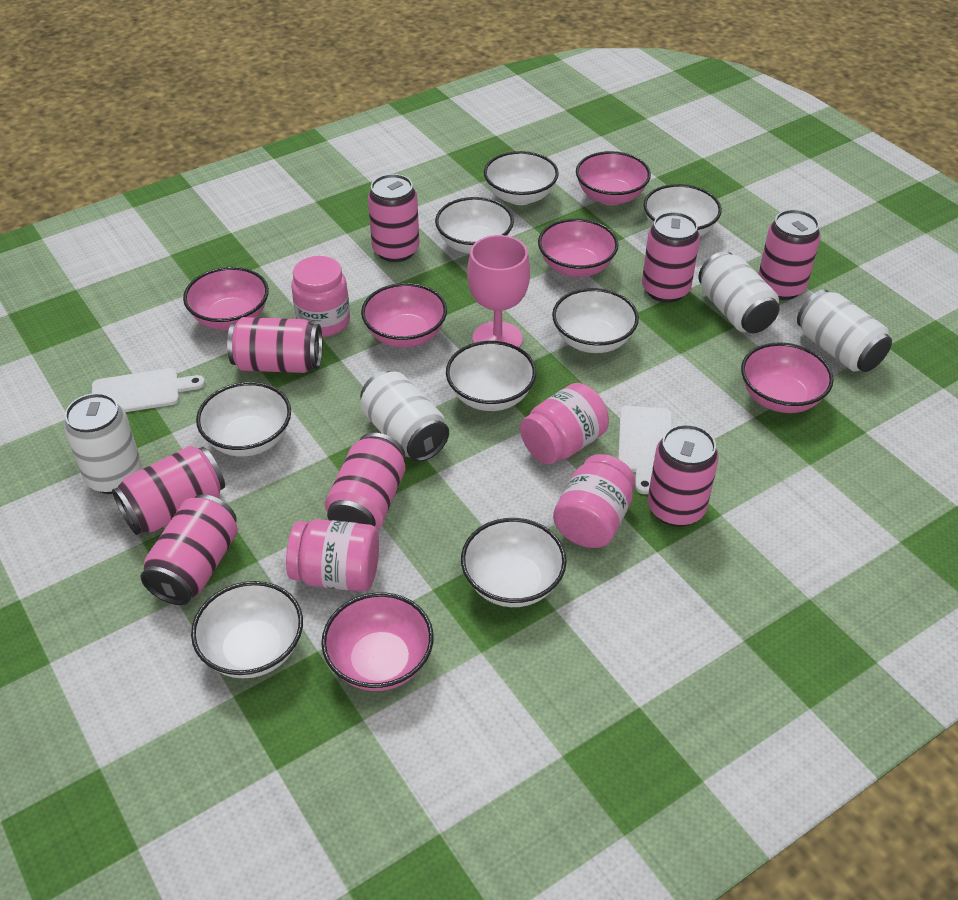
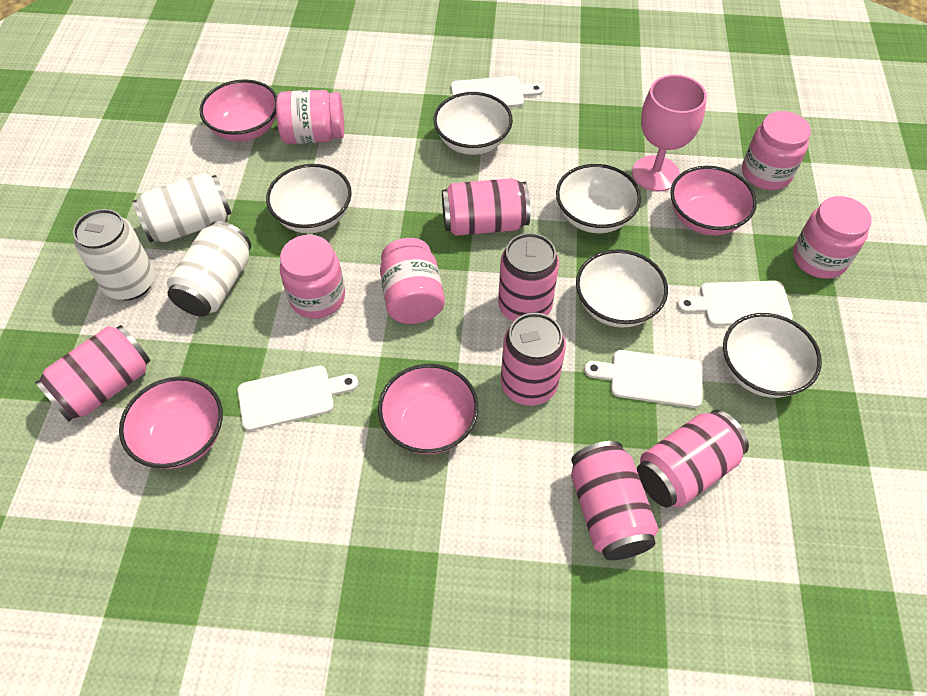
pink bowl: [183,267,269,330] [321,592,434,691] [361,283,447,348] [538,218,619,277] [576,151,651,205] [741,342,834,413] = 6 -> [119,377,223,469] [199,79,277,141] [378,364,479,454] [670,166,757,236] = 4
pink can: [112,446,225,535] [141,494,238,605] [227,317,322,373] [325,433,406,530] [368,174,419,262] [642,212,700,303] [648,424,719,527] [758,209,821,300] = 8 -> [35,325,150,421] [442,178,530,236] [498,233,559,322] [500,313,566,406] [571,441,658,560] [637,410,749,508] = 6
pink jar: [286,519,379,592] [291,256,350,337] [520,383,609,465] [553,454,635,548] = 4 -> [276,90,344,144] [280,235,345,319] [380,238,445,324] [742,111,811,190] [793,196,872,279] = 5
white bowl: [191,581,303,678] [196,382,291,457] [435,197,514,254] [446,341,536,411] [461,518,567,607] [484,151,559,205] [552,288,639,353] [643,184,722,236] = 8 -> [266,164,352,233] [433,92,513,155] [556,164,641,233] [576,249,668,328] [723,313,822,398] = 5
white can: [64,393,142,494] [360,371,449,462] [698,251,779,333] [797,289,892,372] = 4 -> [73,209,155,301] [132,173,231,243] [167,221,251,317] = 3
white cutting board: [92,368,205,412] [618,406,672,494] = 2 -> [237,365,358,431] [451,76,544,108] [584,350,703,408] [677,281,793,326] = 4

